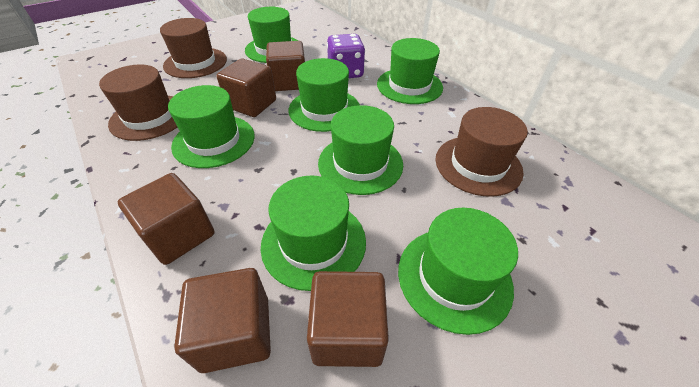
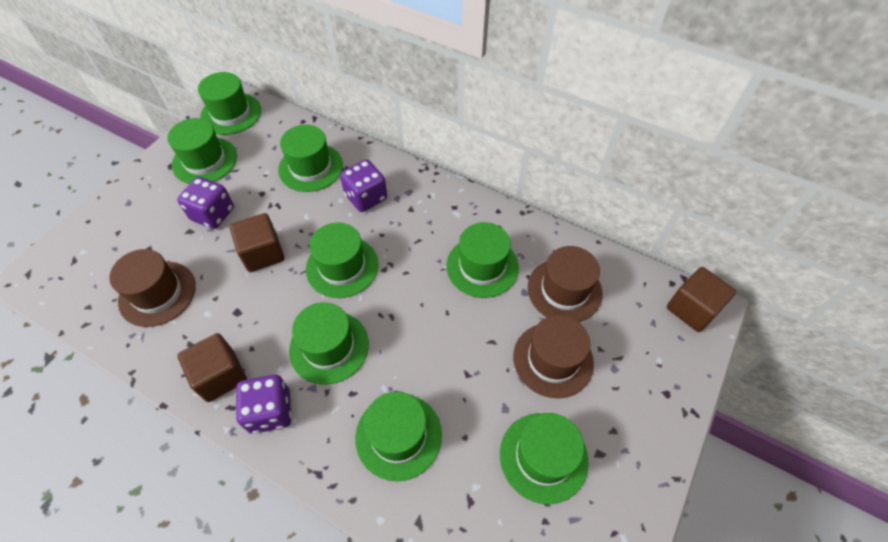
brown cube: [118,173,215,265] [174,268,271,373] [217,59,276,117] [266,41,305,91] [307,271,389,367] = 5 -> [177,333,247,402] [230,213,284,272] [667,267,736,332] = 3
green hat: [168,85,255,168] [245,7,298,63] [261,176,366,291] [288,58,360,132] [318,105,403,195] [377,38,443,104] [398,208,518,335] = 7 -> [167,118,237,184] [198,72,261,135] [278,125,343,192] [289,302,369,385] [306,223,379,298] [355,392,442,481] [446,222,519,298] [500,413,589,504] = 8
purple dice: [327,34,365,78] = 1 -> [177,177,234,229] [236,375,292,434] [340,159,387,212] = 3

